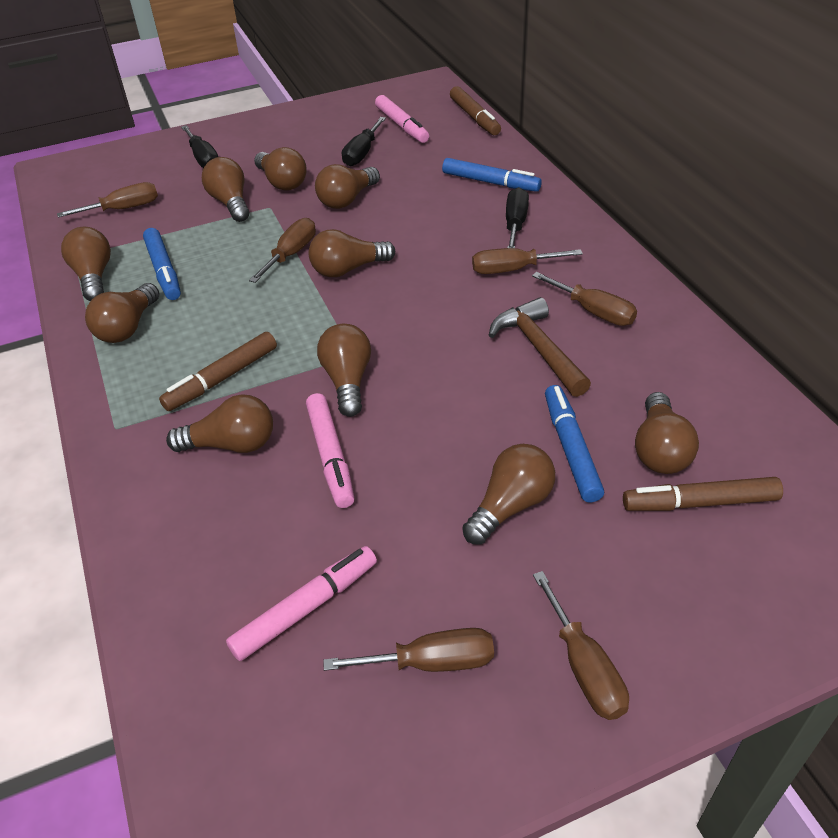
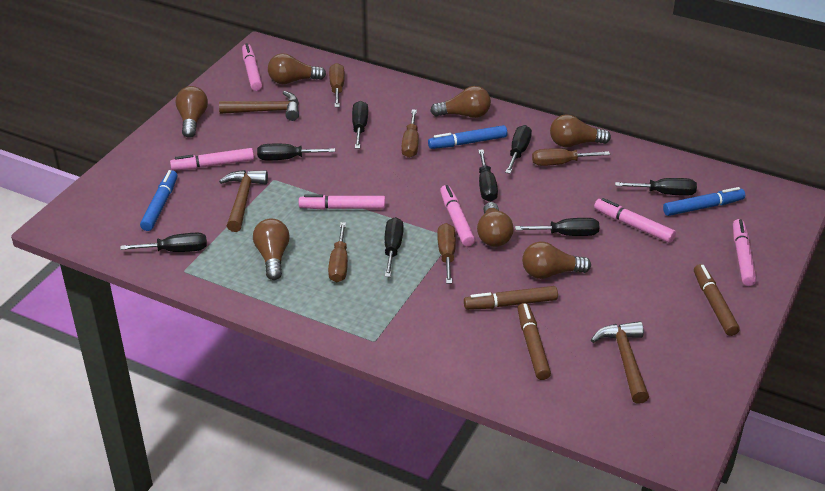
black screwdriver: [181,125,218,168] [342,117,386,166] [506,187,529,248] = 3 -> [120,233,207,252] [257,144,335,160] [352,101,368,149] [385,217,403,277] [478,150,498,202] [505,125,532,174] [515,218,599,236] [615,178,697,196] = 8
brown hammer: [489,297,591,397] = 1 -> [219,91,299,121] [219,170,268,232] [591,321,649,404] = 3
brown light bulb: [61,227,111,301] [85,283,159,343] [166,395,273,453] [202,157,249,222] [254,147,307,191] [309,229,395,277] [315,164,380,209] [317,324,371,417] [462,444,555,545] [635,392,699,474] = 10 -> [175,86,208,138] [253,218,290,280] [268,53,326,84] [430,86,491,118] [477,202,514,247] [522,241,591,279] [550,114,611,147] = 7
brown screwdriver: [57,182,158,218] [249,218,316,283] [323,628,494,672] [472,248,583,274] [532,272,637,326] [533,571,629,720] = 6 -> [328,222,348,282] [329,63,345,107] [402,110,418,158] [437,223,456,284] [532,148,610,166] = 5
pink marker: [226,546,377,661] [306,393,354,508] [375,95,429,143] = 3 -> [170,148,254,171] [242,43,262,91] [299,194,385,210] [440,185,475,247] [594,198,676,243] [733,219,757,286] = 6

